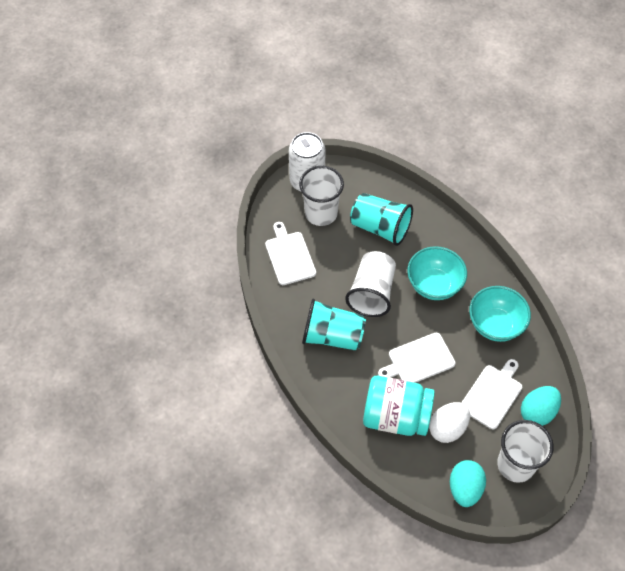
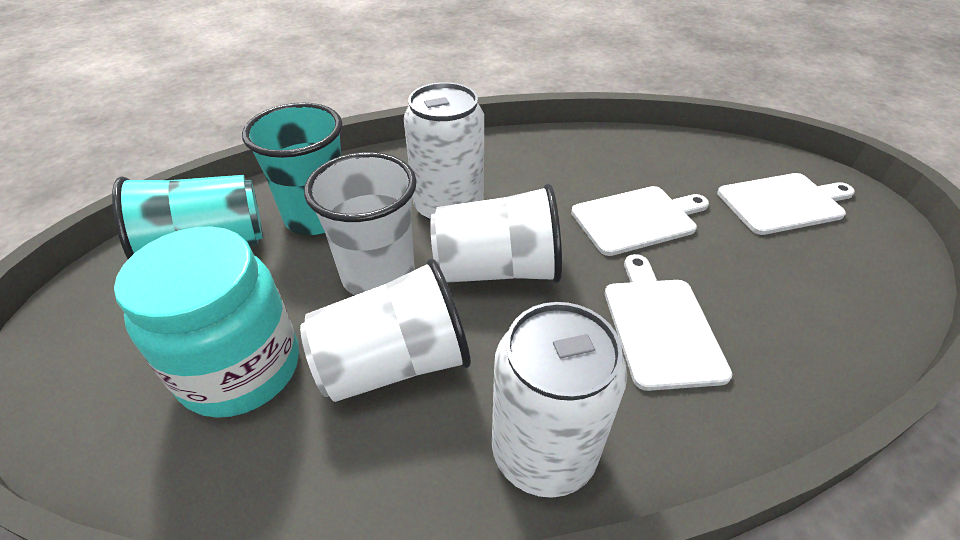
turquoise bowl: [407,246,467,300] [469,286,531,342] = 2 -> none = 0
turquoise egg: [450,460,486,507] [521,386,561,426] = 2 -> none = 0
white can: [289,132,326,191] = 1 -> [404,82,484,221] [492,302,627,498] = 2
white egg: [429,402,470,443] = 1 -> none = 0

